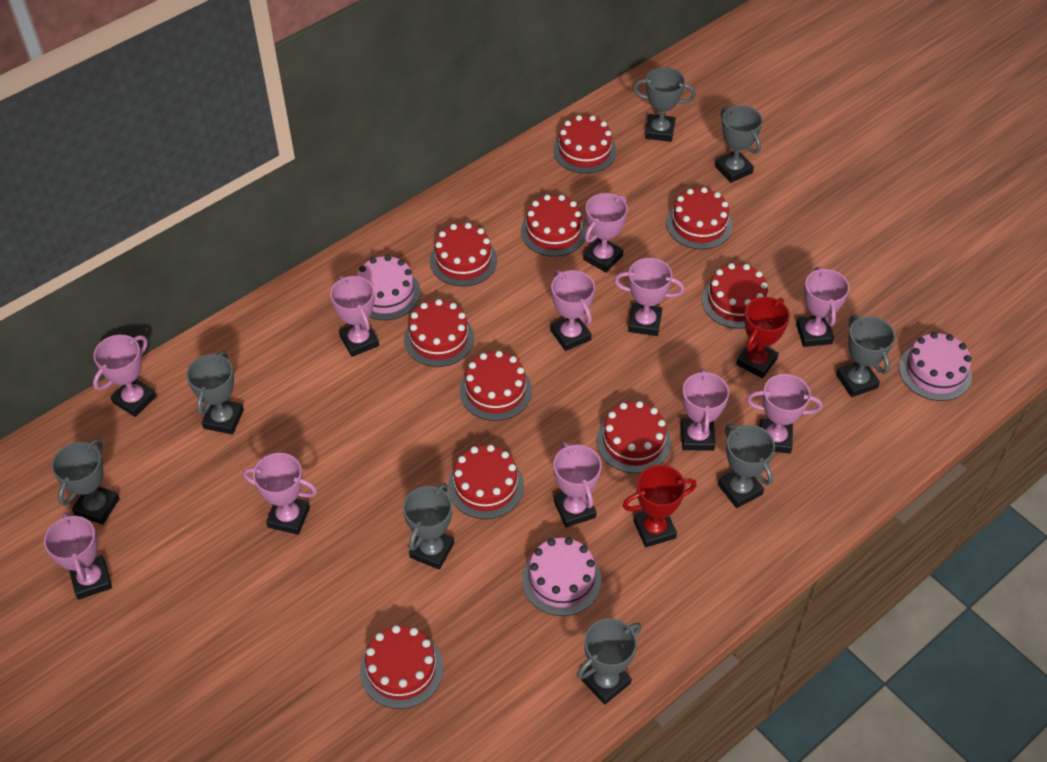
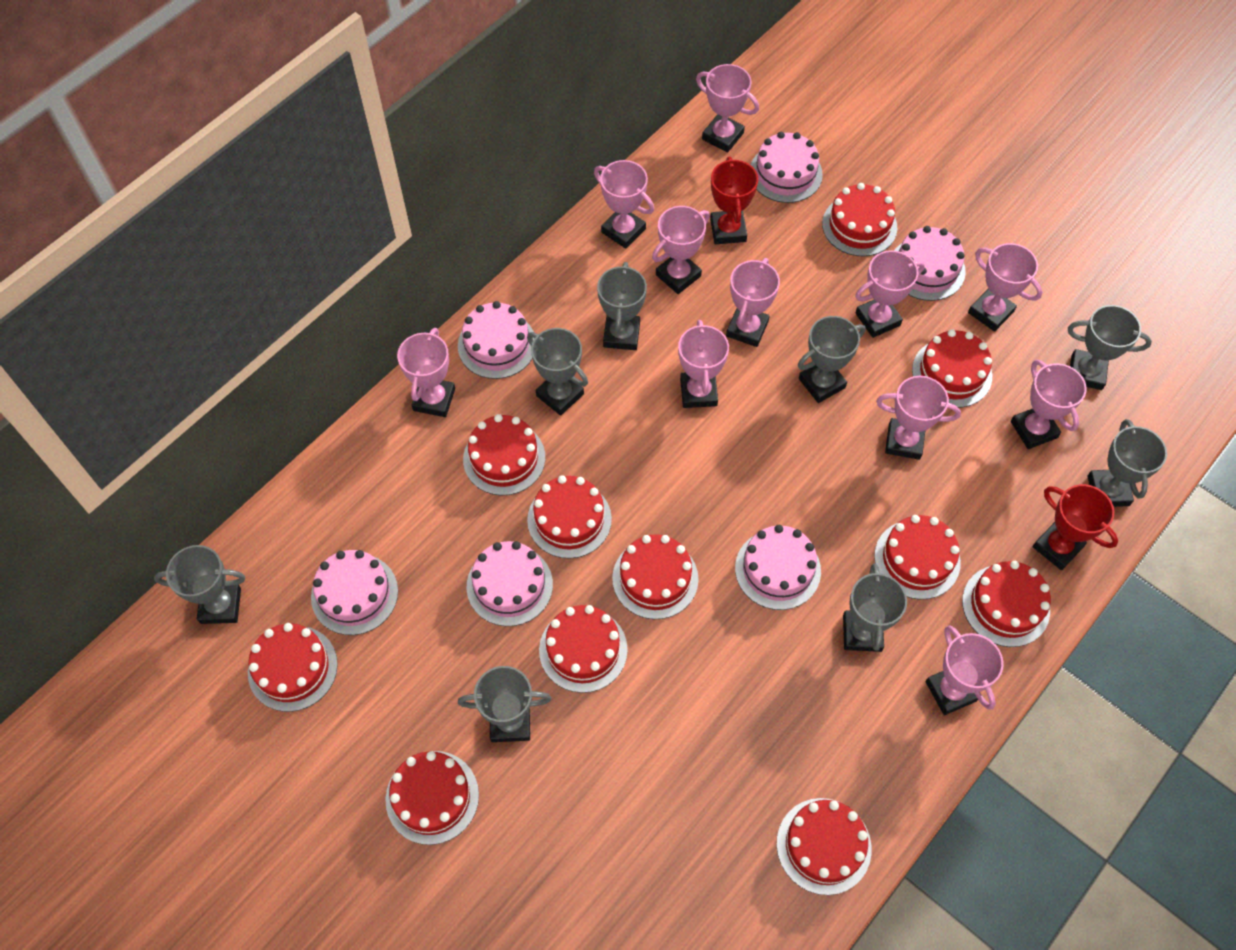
pink cake: [356,255,421,320] [522,537,602,616] [899,332,972,401] = 3 -> [311,550,398,635] [458,301,535,379] [467,541,553,626] [735,525,821,610] [750,132,823,203] [894,226,966,301] = 6
red cake: [360,625,443,709] [404,299,474,367] [430,223,497,286] [448,445,524,519] [460,351,532,421] [521,195,587,257] [553,115,616,174] [597,401,671,473] [666,187,733,249] [702,263,770,329] = 10 -> [248,623,338,712] [385,751,479,845] [463,414,545,496] [527,475,612,559] [539,605,628,693] [612,534,699,619] [777,798,872,895] [822,183,897,256] [874,515,961,599] [912,329,992,408] [962,561,1051,647] = 11

